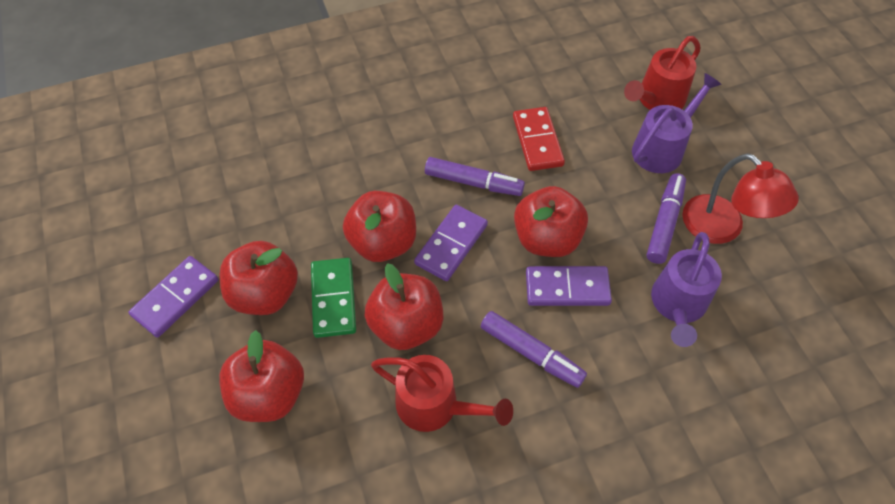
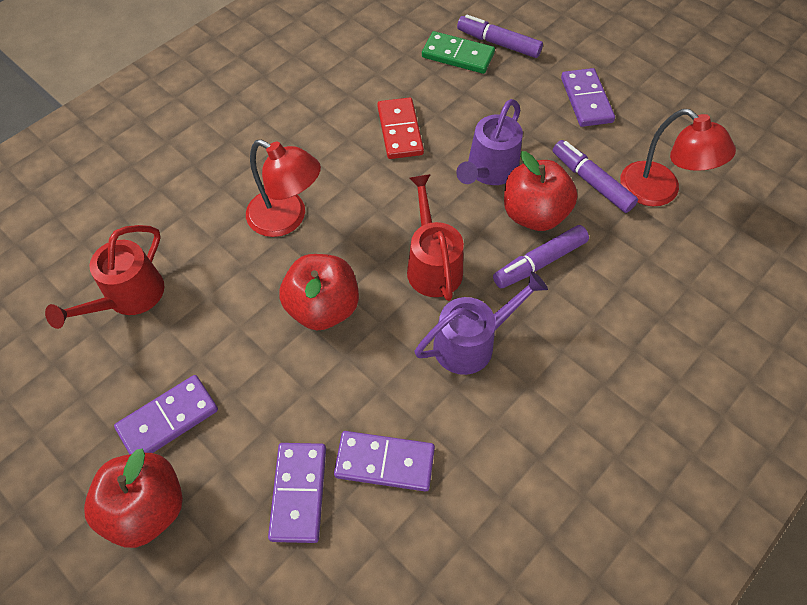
purple domino: [128,256,218,338] [414,205,488,281] [526,266,612,306] = 3 -> [114,375,218,454] [268,443,326,543] [334,431,435,492] [561,68,615,127] = 4
red apple: [219,241,298,315] [219,330,304,422] [343,191,416,262] [365,263,443,350] [514,186,588,257] = 5 -> [84,448,183,548] [279,254,359,331] [504,151,578,231] = 3
red lamp: [682,153,799,244] = 1 -> [246,140,321,237] [620,109,736,206] = 2

